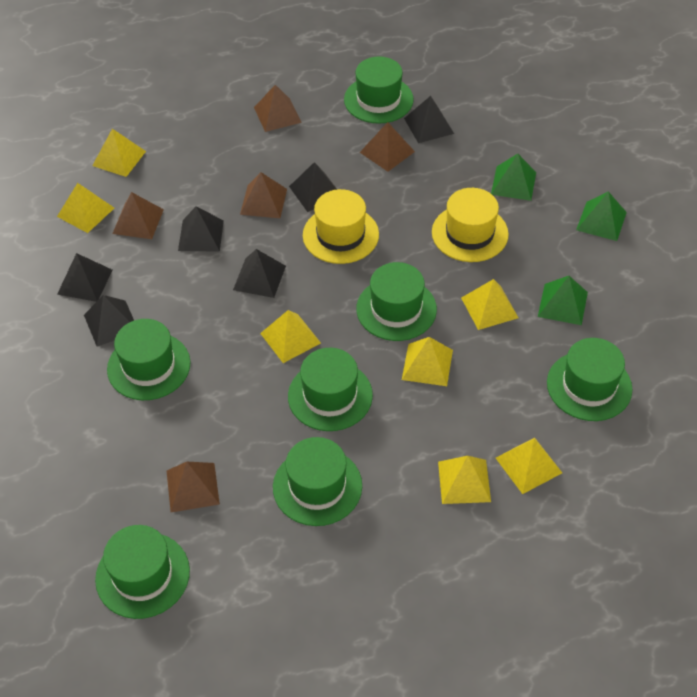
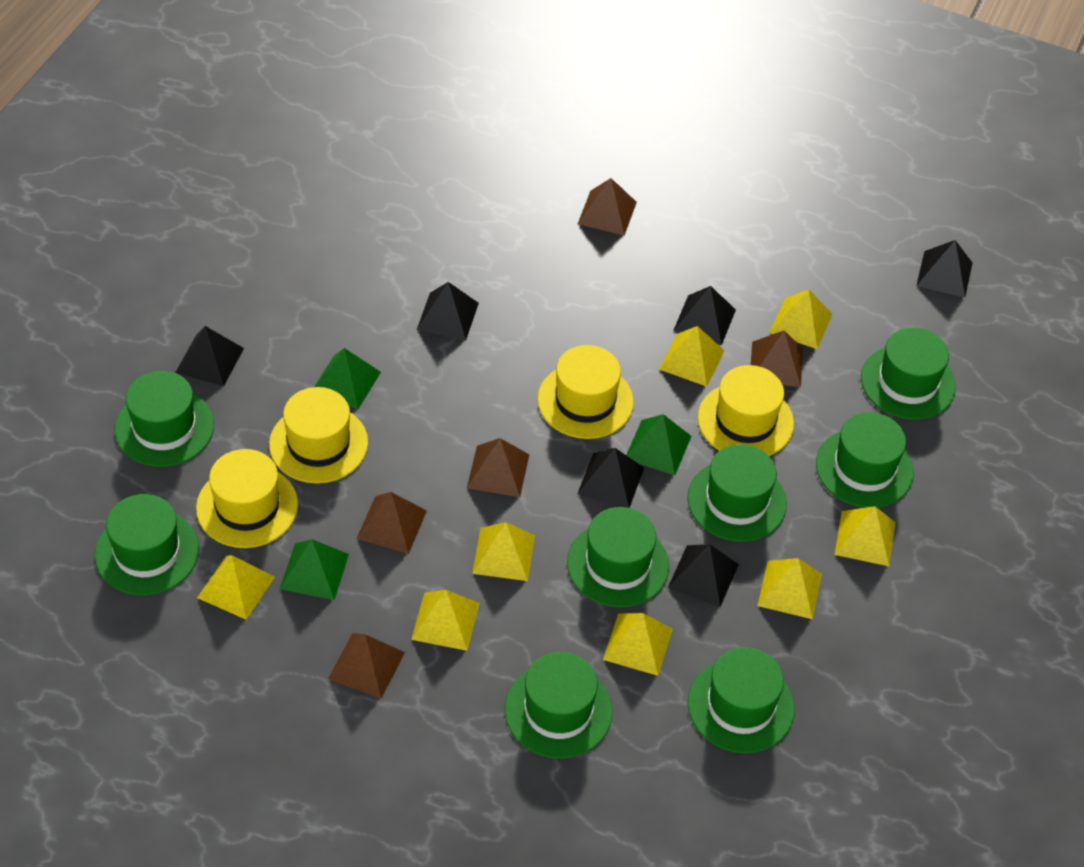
green hat: [95,525,190,619] [107,319,191,400] [273,437,362,526] [288,348,373,431] [344,57,414,124] [356,262,437,341] [547,338,633,421] = 7 -> [95,494,199,595] [114,371,214,467] [505,652,612,759] [567,507,669,608] [687,444,787,542] [688,647,795,753] [816,412,914,508] [861,328,956,420] = 8
yellow hat: [303,189,379,264] [432,188,509,262] = 2 -> [196,449,298,548] [269,387,368,483] [537,345,634,439] [698,365,794,456] = 4
yellow pyramid: [57,183,114,233] [92,129,146,177] [260,310,321,363] [402,337,453,386] [438,456,491,504] [461,279,518,330] [496,438,562,494] = 7 -> [197,555,275,620] [411,590,480,651] [472,522,535,581] [603,613,673,676] [659,326,725,387] [757,558,822,619] [769,289,833,349] [835,506,896,566] = 8

